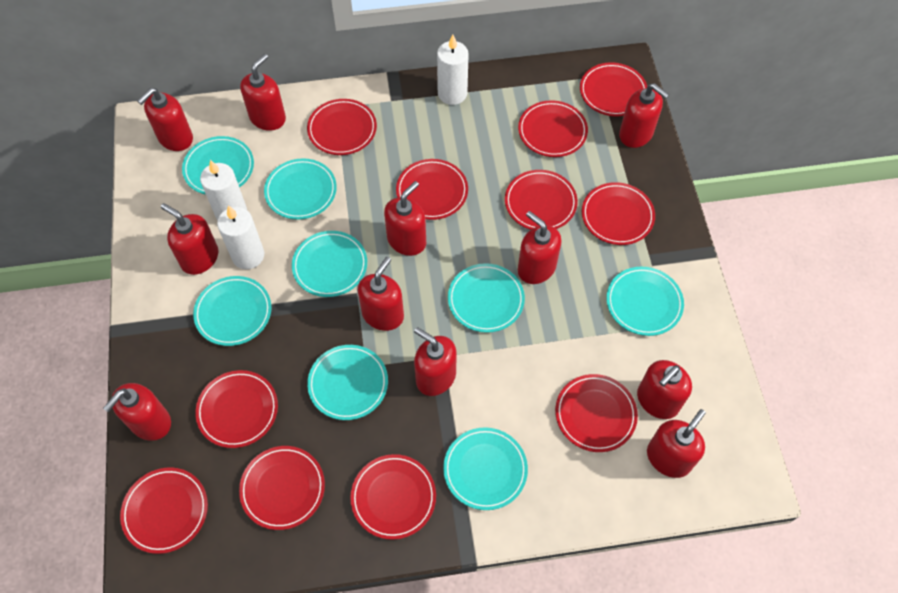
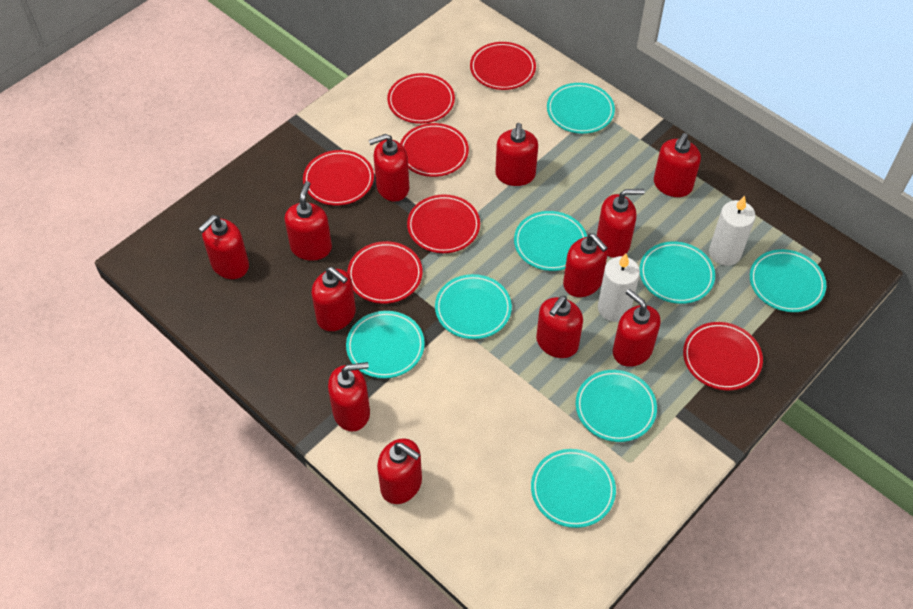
red plate: [120,467,208,554] [195,370,278,448] [239,446,325,530] [307,99,377,155] [350,454,436,540] [396,159,468,220] [505,170,578,230] [518,100,588,157] [555,374,638,452] [580,62,647,117] [582,182,655,245] = 11 -> [303,150,374,206] [347,241,423,304] [387,73,455,124] [400,123,469,177] [407,194,480,253] [470,42,536,90] [683,322,763,390] = 7
red soap dispenser: [103,383,171,441] [137,88,193,151] [161,203,218,275] [240,54,286,131] [357,257,404,331] [384,181,426,256] [414,327,457,396] [518,211,562,284] [619,83,669,148] [637,360,692,419] [647,409,706,478] = 11 -> [199,215,249,279] [284,181,332,261] [311,267,356,331] [328,362,370,431] [369,134,409,202] [377,438,422,504] [495,123,538,186] [536,296,583,358] [563,233,608,297] [597,189,645,258] [613,289,661,367] [654,133,701,197] = 12
white candle: [200,160,247,220] [217,205,264,269] [437,35,469,105] = 3 -> [598,254,640,322] [709,196,756,266] = 2

